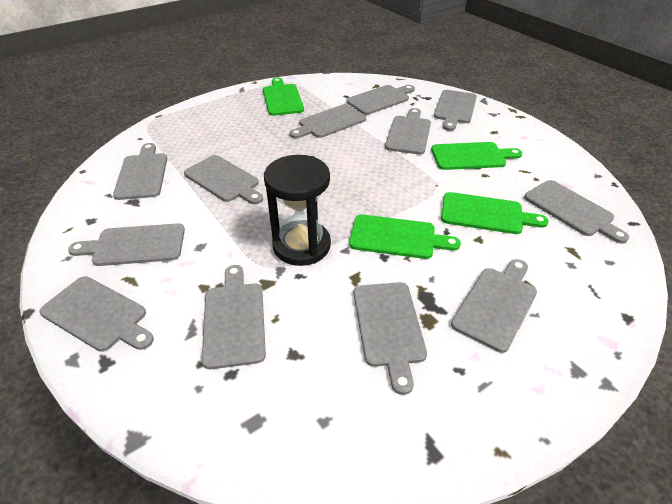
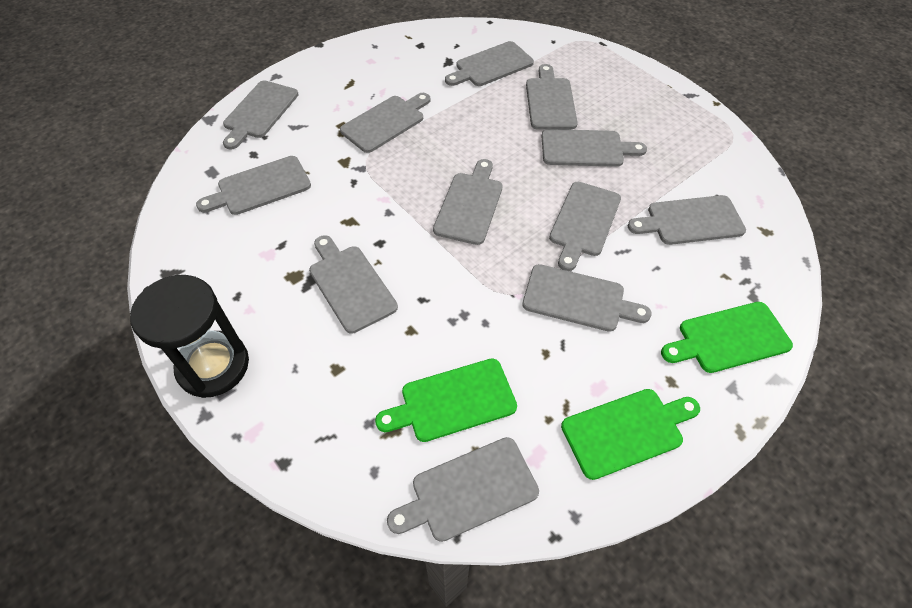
green cutting board: [263,77,304,116] [349,214,461,259] [431,142,522,170] [441,192,549,234] = 4 -> [375,358,517,442] [561,389,700,480] [661,302,793,373] = 3

